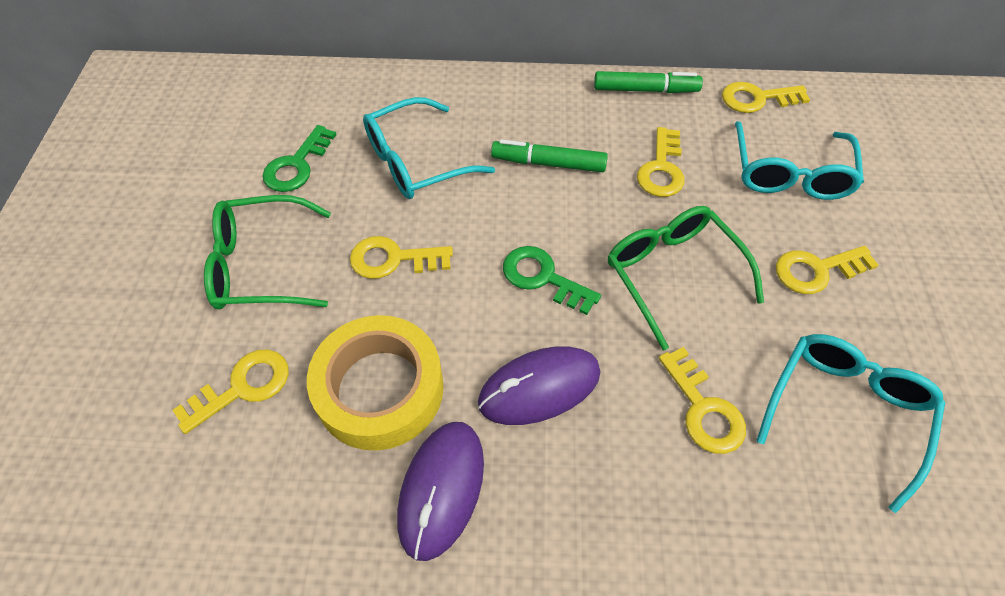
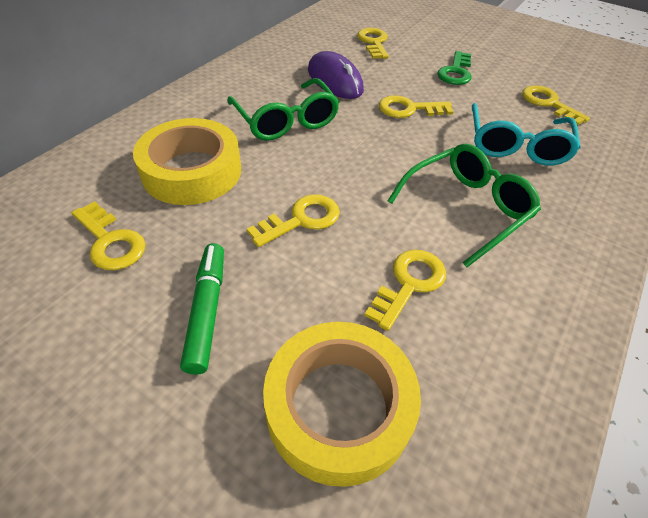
green key: [263,125,337,192] [503,246,601,315] = 2 -> [437,51,472,85] = 1
green marker: [491,140,608,172] [594,71,703,93] = 2 -> [180,243,224,375] = 1
purple mouse: [397,422,484,561] [478,346,600,425] = 2 -> [308,51,364,99] = 1
turquoise glasses: [363,97,495,199] [735,121,864,200] [756,334,945,513] = 3 -> [472,103,581,166] = 1
yellow tape: [307,315,444,451] = 1 -> [133,118,241,205] [263,322,421,487] = 2

